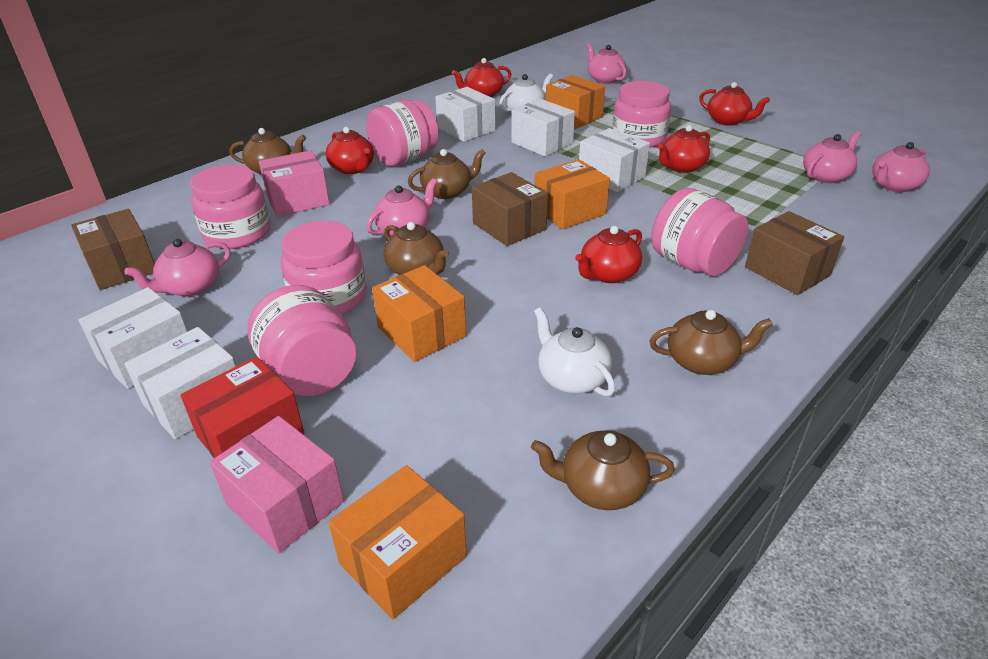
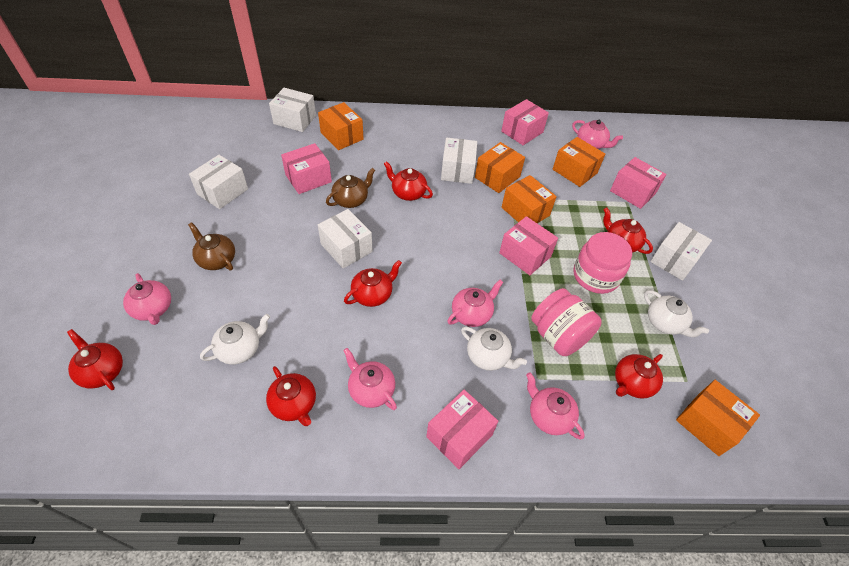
brown box: [71,209,155,290] [472,172,548,246] [745,211,844,295] = 3 -> none = 0
brown teapot: [229,128,306,175] [384,222,449,275] [408,149,486,199] [531,430,675,510] [650,310,773,375] = 5 -> [188,222,235,270] [326,168,375,208] = 2
orange box: [328,465,467,619] [372,265,466,362] [535,159,610,229] [546,75,605,128] = 4 -> [318,102,364,150] [475,142,525,193] [502,175,557,223] [553,137,605,187] [676,380,760,456] = 5
pink box: [209,416,344,553] [259,150,330,217] = 2 -> [281,143,332,194] [426,390,498,469] [499,216,558,275] [501,99,549,145] [610,157,666,209] = 5
pink jar: [190,165,270,249] [247,285,357,396] [281,221,366,315] [366,100,439,167] [612,81,671,148] [652,188,748,276] = 6 -> [531,288,601,356] [573,232,632,294] = 2
red box: [181,356,304,458] = 1 -> none = 0
red teapot: [326,127,374,174] [452,58,511,97] [575,226,642,283] [658,125,710,173] [699,82,770,126] = 5 -> [67,329,123,390] [266,366,316,426] [344,260,402,307] [384,161,433,201] [603,207,653,254] [615,354,663,399] = 6
white teapot: [499,73,553,112] [534,307,615,396] = 2 -> [200,314,270,365] [461,327,527,371] [644,290,709,337] = 3

